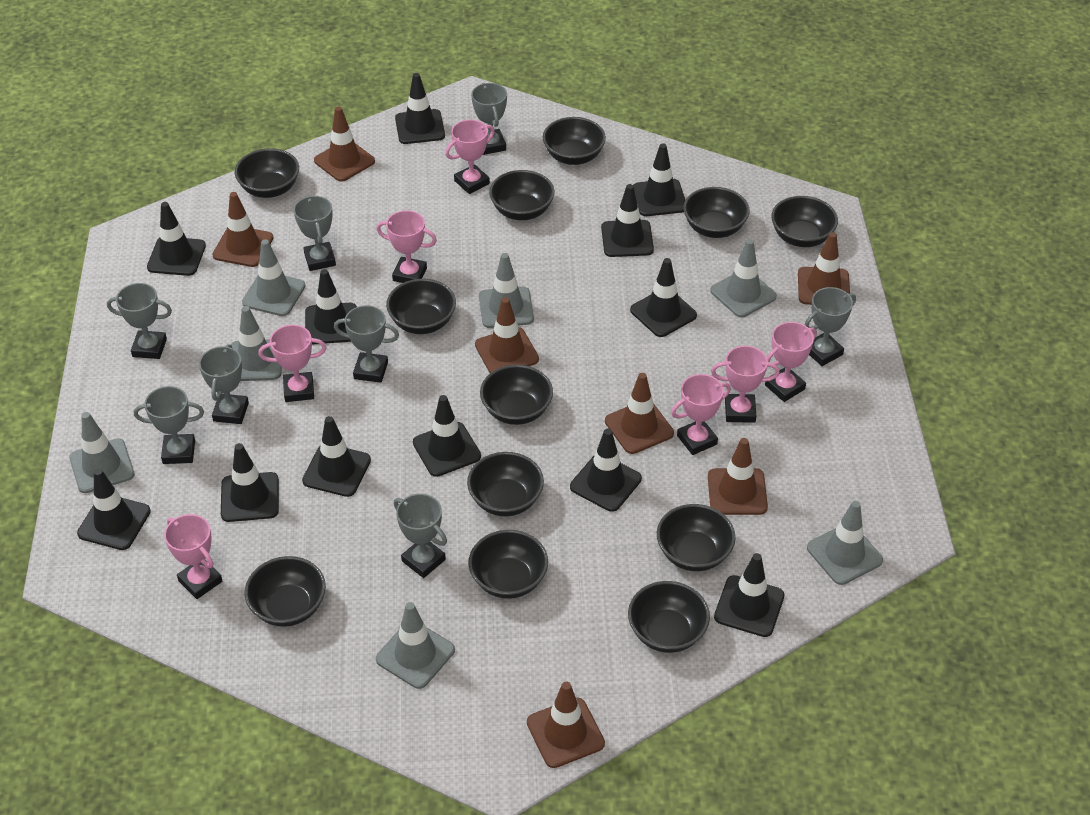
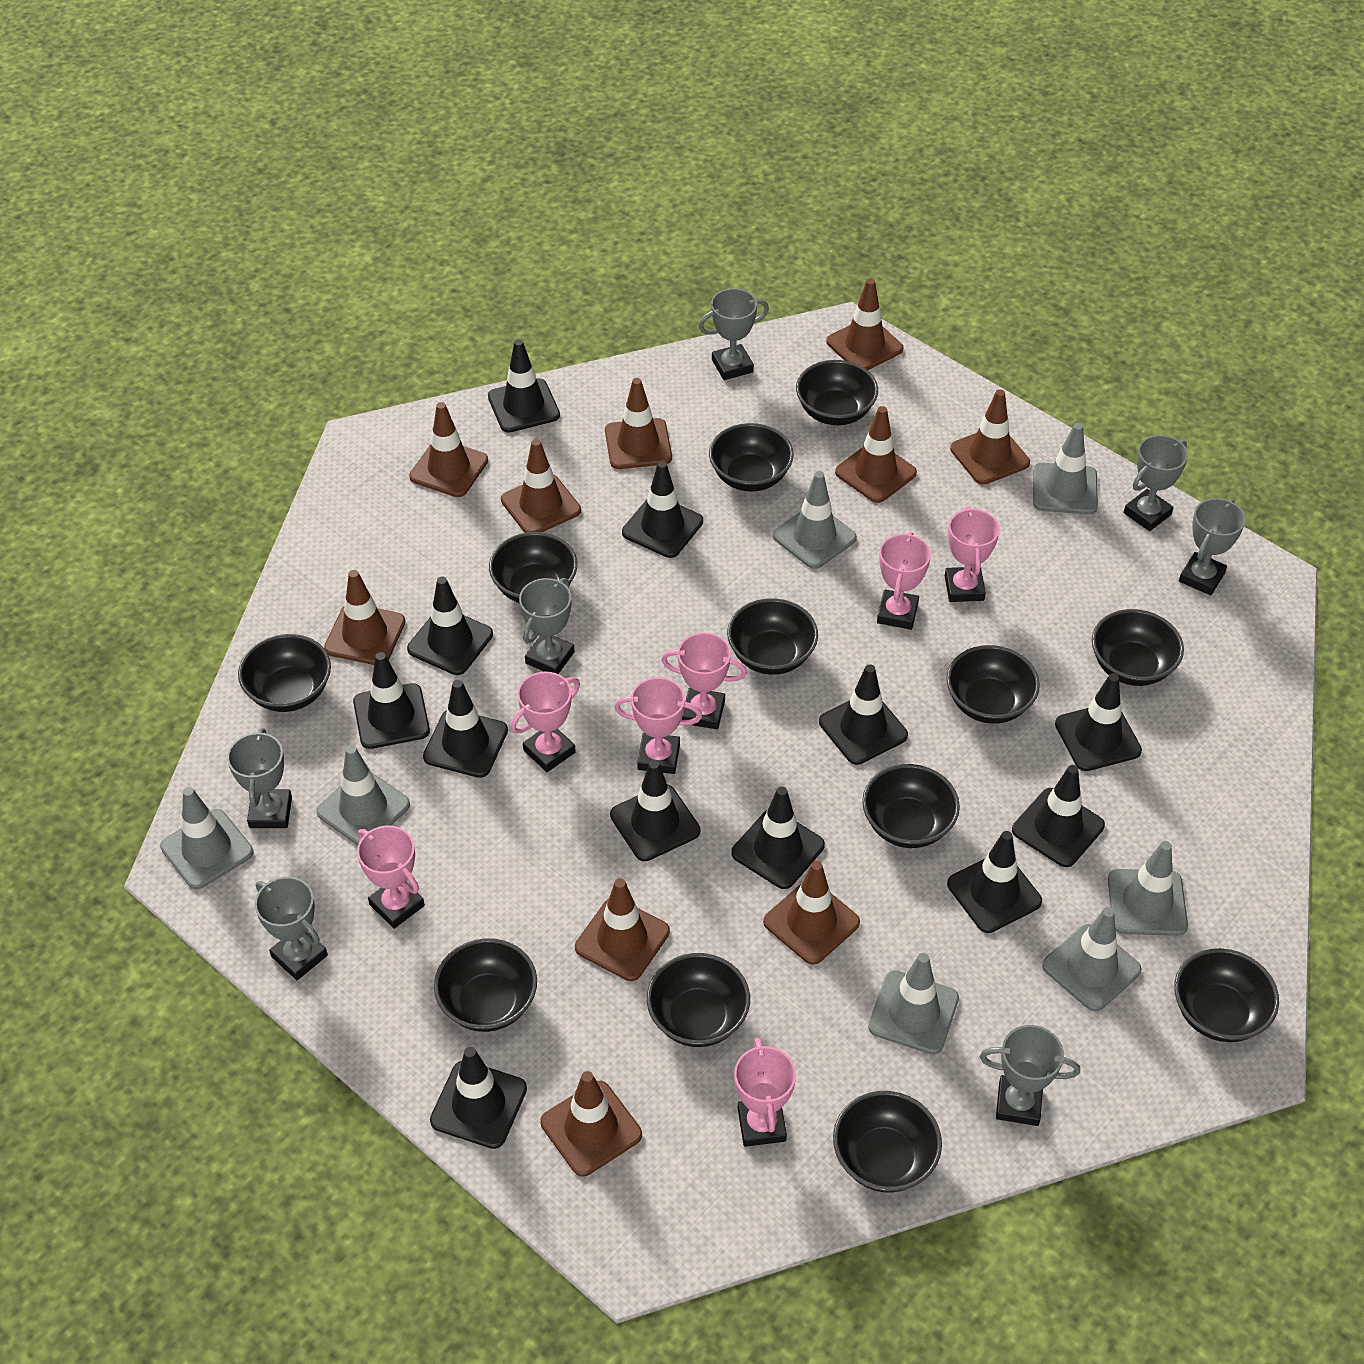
brown traffic cone: [212,192,273,267] [314,107,375,182] [475,297,539,373] [527,682,605,768] [605,373,674,454] [708,438,768,515] [798,232,850,305] = 7 -> [324,570,405,665] [409,402,488,497] [501,439,581,533] [540,1071,642,1176] [575,878,670,981] [605,378,672,469] [763,861,860,965] [826,279,903,370] [835,406,917,503] [950,389,1030,485] = 10
grey trophy: [107,283,172,359] [134,386,204,464] [199,344,249,424] [293,195,336,271] [334,305,399,383] [394,494,447,578] [471,83,507,155] [805,287,856,366] = 8 -> [227,728,292,828] [255,877,328,980] [519,578,575,674] [698,288,769,380] [980,1025,1080,1126] [1124,435,1188,531] [1179,498,1246,595] = 7

